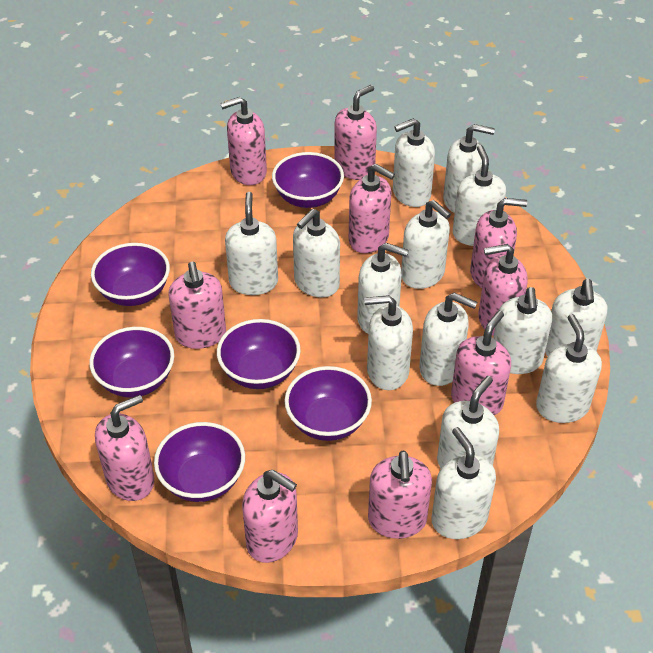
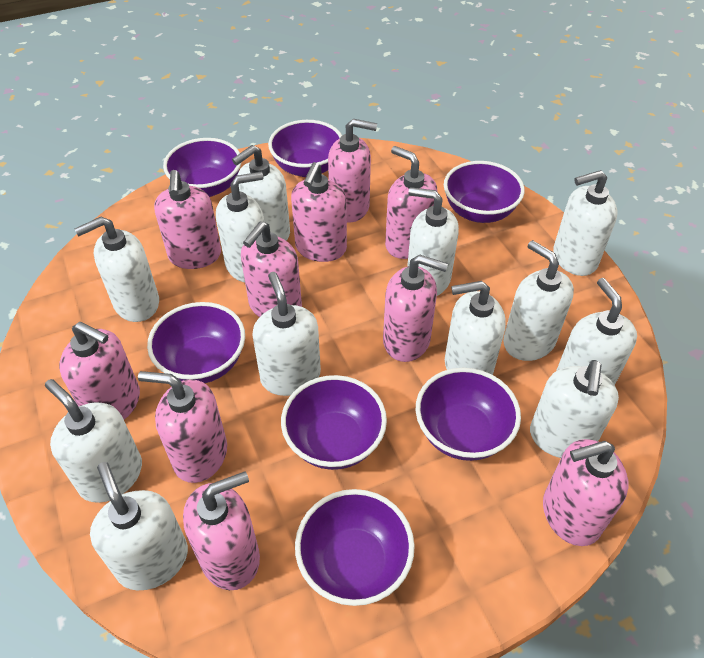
purple bowl: [89,327,174,398] [91,243,170,306] [154,422,245,502] [217,319,301,389] [272,152,344,208] [284,366,372,441] = 6 -> [147,302,245,383] [163,138,241,197] [268,120,342,177] [281,375,387,470] [295,489,415,606] [416,368,521,461] [444,161,525,223] = 7
white soap dispenser: [225,192,278,295] [293,209,340,297] [357,243,409,334] [364,295,413,390] [393,118,435,207] [401,200,451,289] [419,293,477,386] [431,427,496,539] [437,376,499,468] [443,124,495,213] [453,145,506,246] [493,287,552,374] [536,314,602,423] [545,279,607,356] = 14 -> [45,379,142,503] [75,217,159,322] [90,462,188,590] [216,172,264,282] [232,145,290,241] [252,272,321,396] [407,187,459,296] [445,281,506,375] [503,240,574,361] [530,360,619,458] [553,170,617,276] [556,278,637,385] = 12

